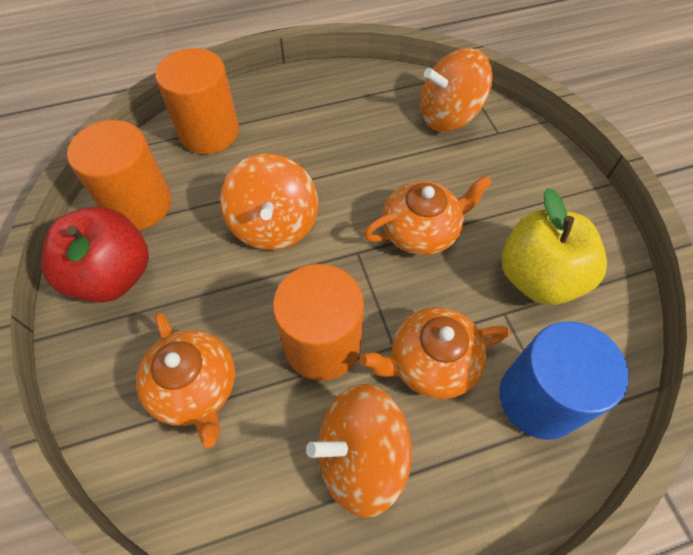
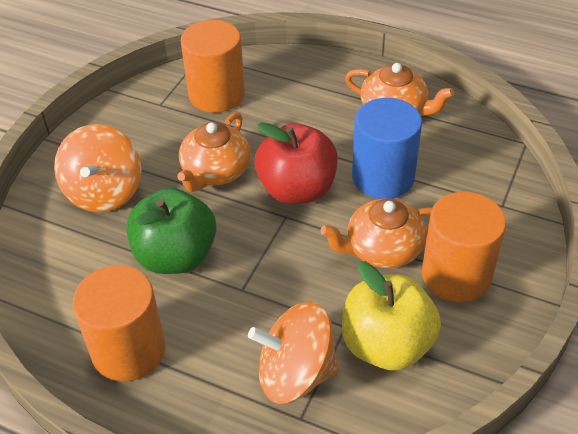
green apple: none = 0 -> [126,188,216,274] = 1
orange spinning top: [220,154,318,250] [306,384,411,518] [420,48,493,132] = 3 -> [54,124,142,212] [248,302,339,404] = 2

